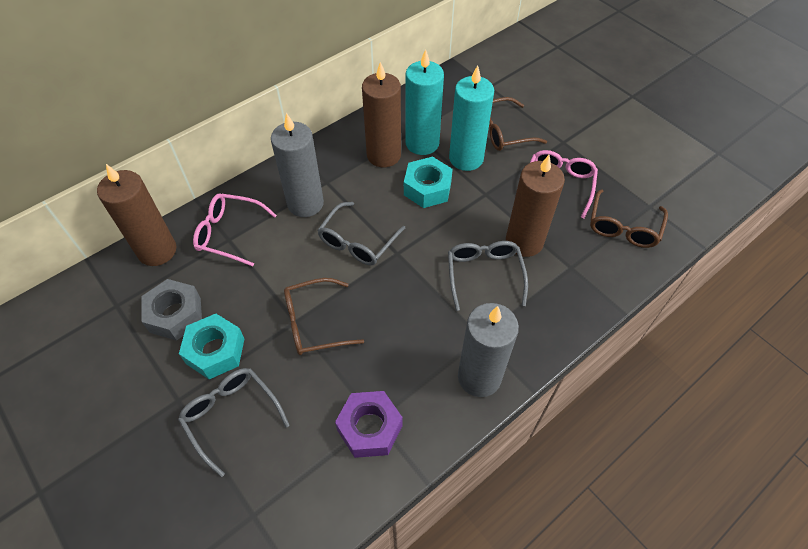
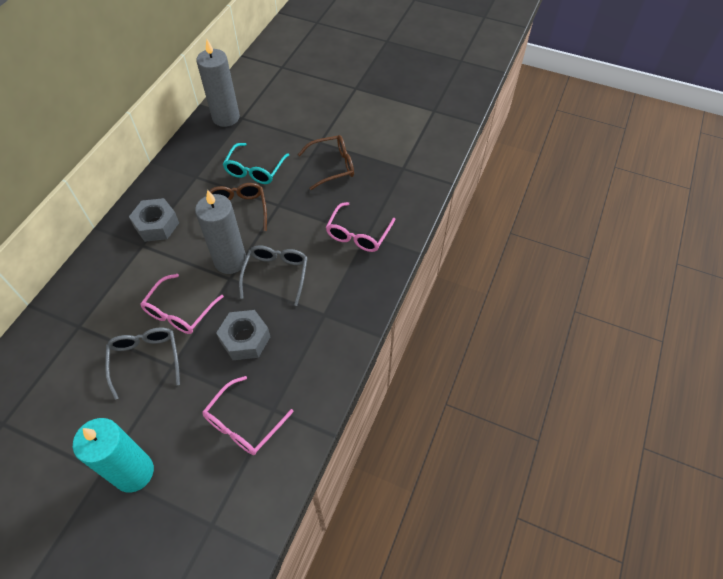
brown candle: [97,164,176,266] [362,62,401,167] [506,155,565,257] = 3 -> none = 0
brown glasses: [284,278,364,355] [489,97,547,151] [590,189,668,248] = 3 -> [206,183,267,231] [298,135,354,190] = 2
grey glasses: [178,368,290,477] [317,202,405,265] [448,241,528,311] = 3 -> [105,328,180,400] [239,245,308,306] = 2
grey nut: [141,279,202,340] = 1 -> [129,198,179,242] [216,310,270,360] = 2
pink glasses: [193,193,277,267] [530,150,598,218] = 2 -> [140,274,224,334] [203,376,294,455] [326,202,395,252] = 3
purple nut: [335,391,403,458] = 1 -> none = 0
turquoise candle: [405,49,444,155] [449,65,494,171] = 2 -> [73,418,154,493] = 1
turquoise glasses: none = 0 -> [223,143,289,184] = 1
turquoise nut: [179,314,244,379] [404,157,453,208] = 2 -> none = 0

